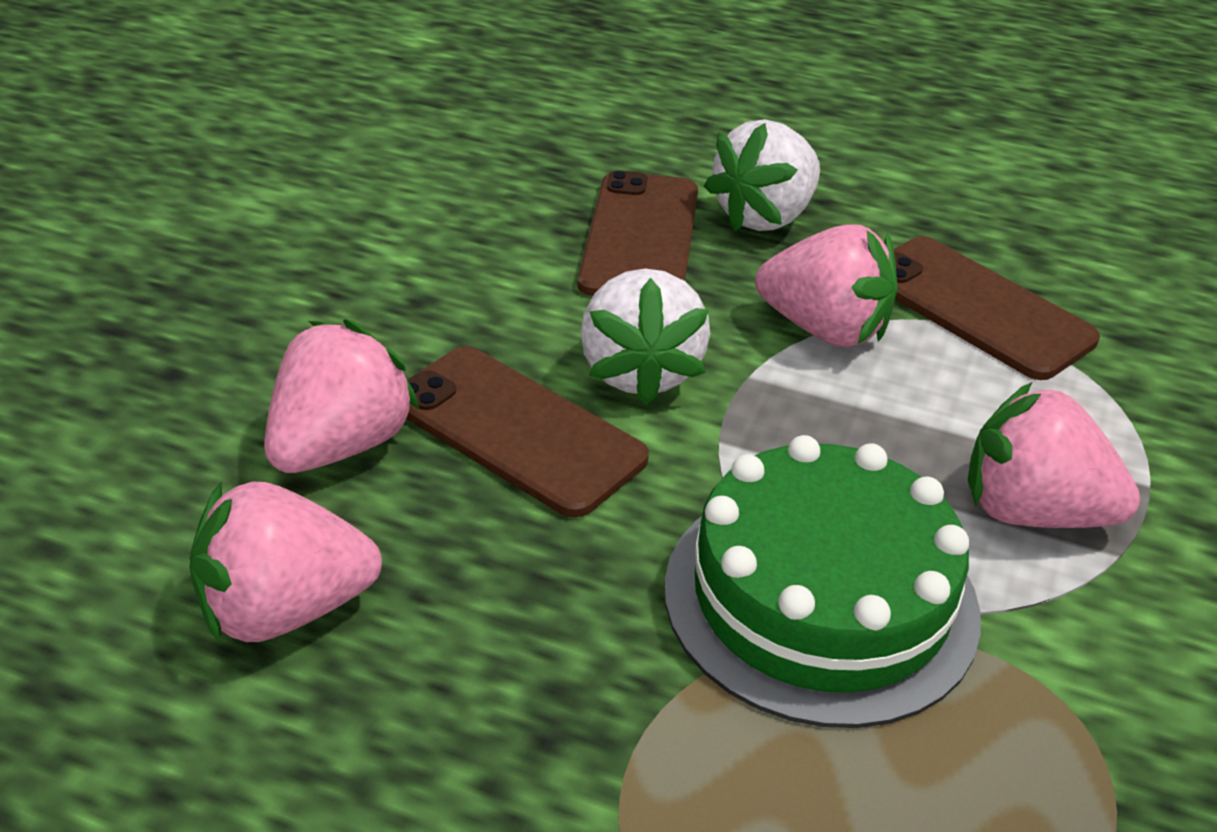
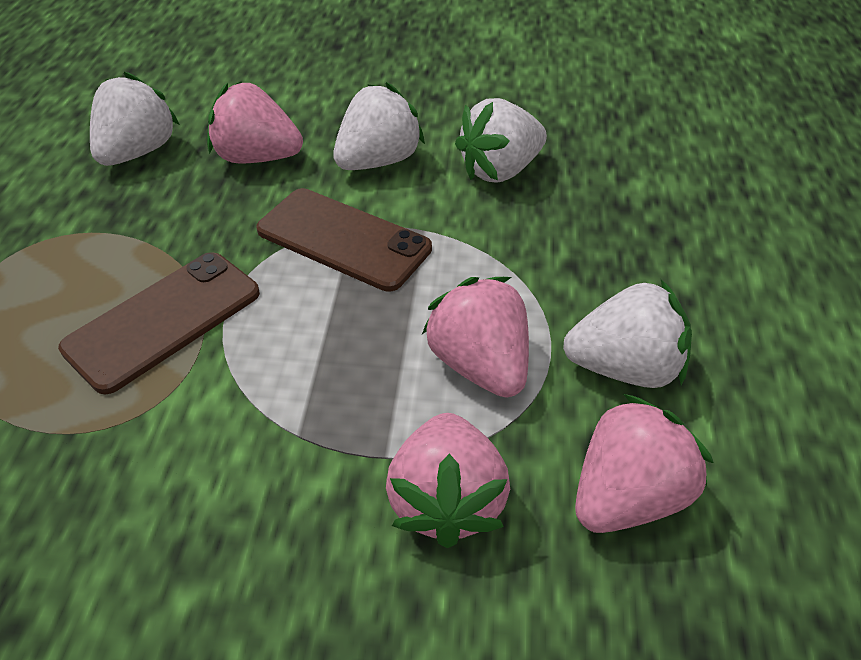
brown phone: [406,346,649,518] [577,170,698,296] [894,236,1100,380] = 3 -> [58,252,260,394] [256,188,432,292] = 2
green cake: [664,435,981,728] = 1 -> none = 0
white strawberry: [580,268,710,405] [704,119,820,231] = 2 -> [90,72,180,166] [333,82,425,170] [455,98,547,183] [563,280,692,388] = 4

